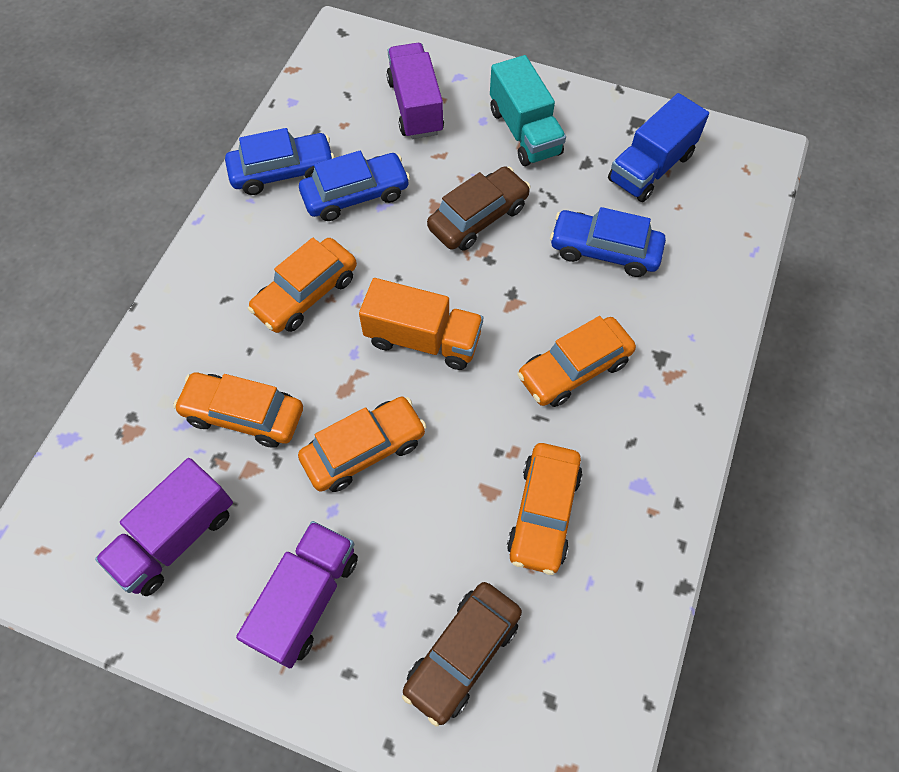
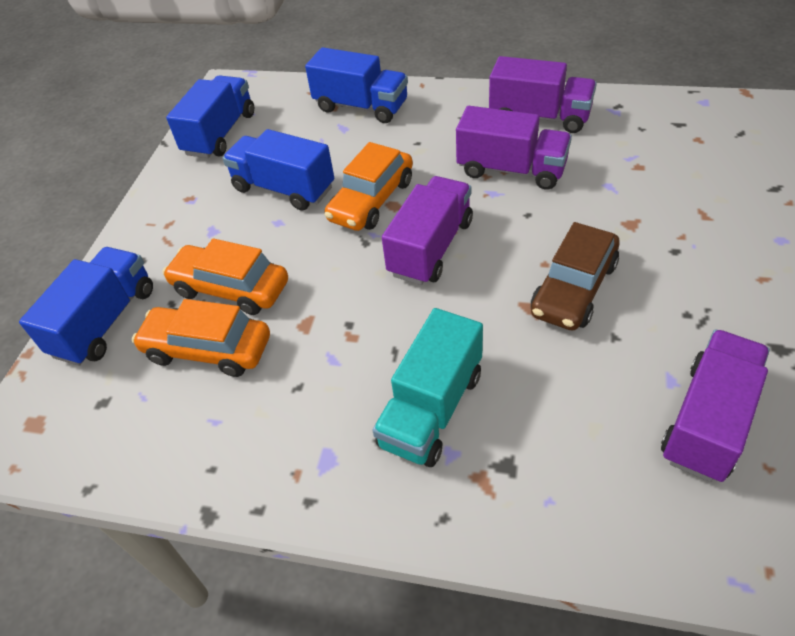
blue car: [225,128,335,195] [299,151,410,221] [550,207,666,277] = 3 -> none = 0
blue truck: [608,93,709,202] = 1 -> [19,247,153,366] [166,75,254,158] [223,129,334,211] [305,47,408,123] = 4
brown car: [402,582,522,727] [427,166,531,251] = 2 -> [531,222,620,331] = 1
orange car: [173,373,303,448] [248,238,357,333] [298,397,427,492] [507,443,583,575] [517,316,636,407] = 5 -> [132,299,270,377] [163,239,288,315] [324,142,413,231] = 3
orange truck: [359,278,483,370] = 1 -> none = 0
purple truck: [95,458,233,596] [236,521,358,668] [386,43,444,139] = 3 -> [382,176,473,285] [456,106,572,190] [489,56,597,133] [661,329,770,482] = 4

